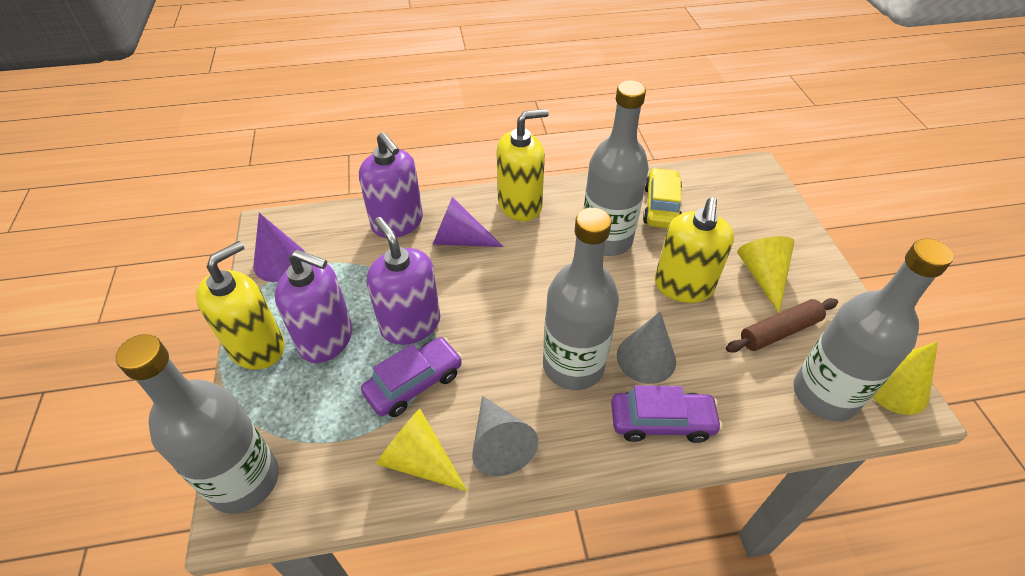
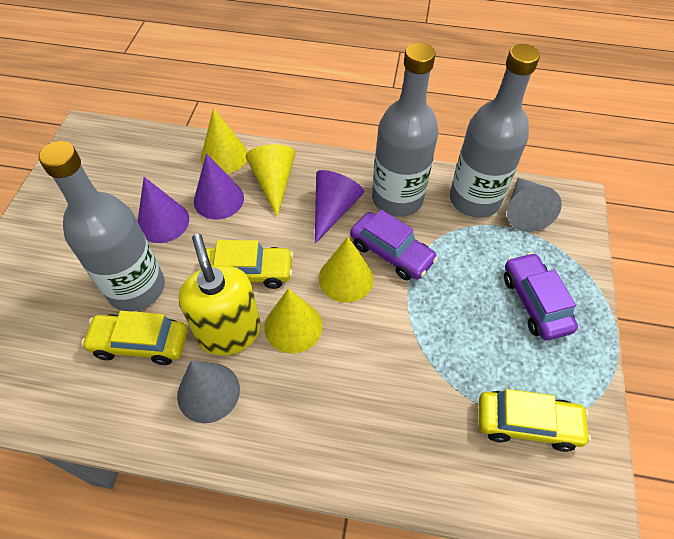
brown rolling pin: [726,298,838,353] = 1 -> none = 0
grey bottle: [115,334,279,514] [543,208,619,390] [583,80,649,256] [793,238,953,421] = 4 -> [39,141,165,311] [372,43,439,217] [450,44,540,218] = 3
purple cone: [253,213,305,282] [432,197,504,247] = 2 -> [137,177,189,243] [194,153,244,220] [315,170,364,244] = 3
purple soap dispenser: [275,250,352,363] [359,132,423,238] [367,217,440,345] = 3 -> none = 0
yellow car: [643,168,682,228] = 1 -> [81,311,187,365] [206,240,293,289] [479,389,591,452] = 3
yellow cone: [376,409,468,492] [737,236,794,313] [872,341,938,415] = 3 -> [201,108,248,174] [245,144,296,217] [264,288,322,354] [319,237,374,303] = 4
yellow soap dispenser: [196,241,285,370] [497,109,549,221] [655,197,734,303] = 3 -> [178,234,261,356] = 1

